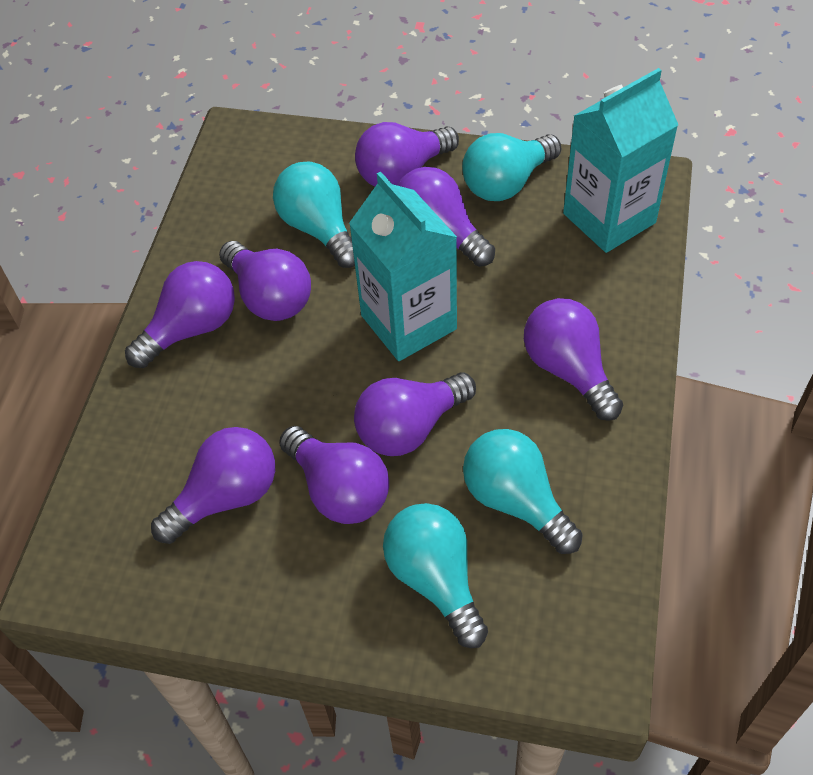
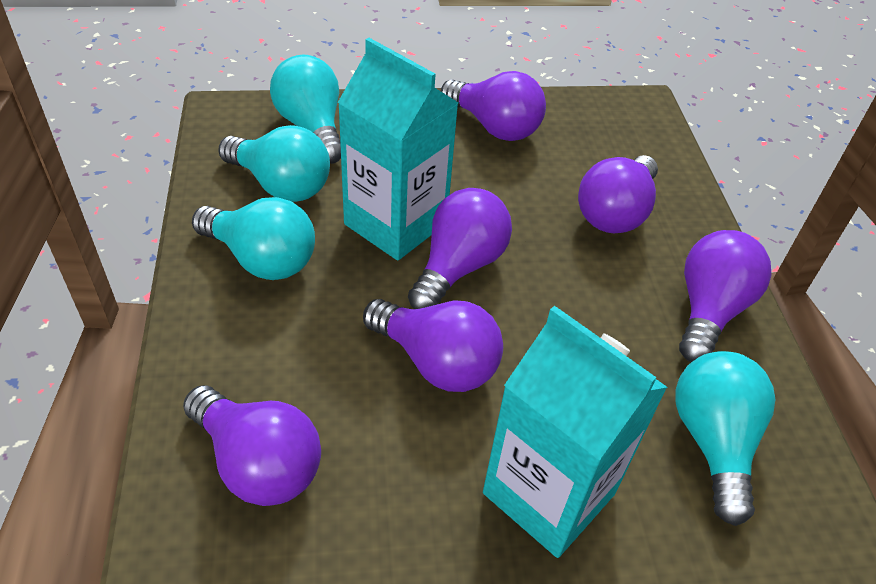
purple light bulb: [125,261,235,368] [151,427,275,544] [219,241,311,321] [279,426,389,524] [354,372,476,456] [355,122,459,186] [397,167,495,267] [524,298,623,421] = 8 -> [183,385,321,506] [363,299,503,392] [408,188,512,309] [441,71,546,141] [578,155,658,233] [679,230,771,362] = 6

